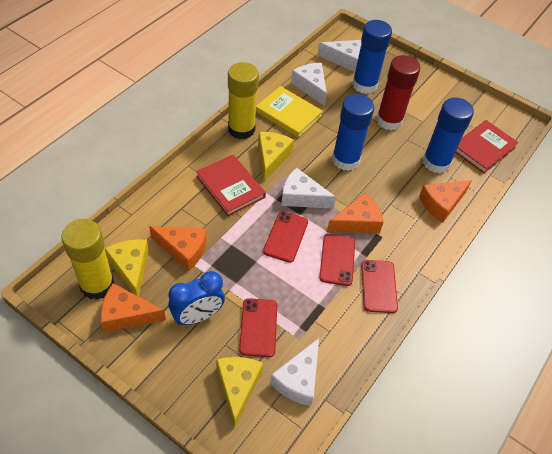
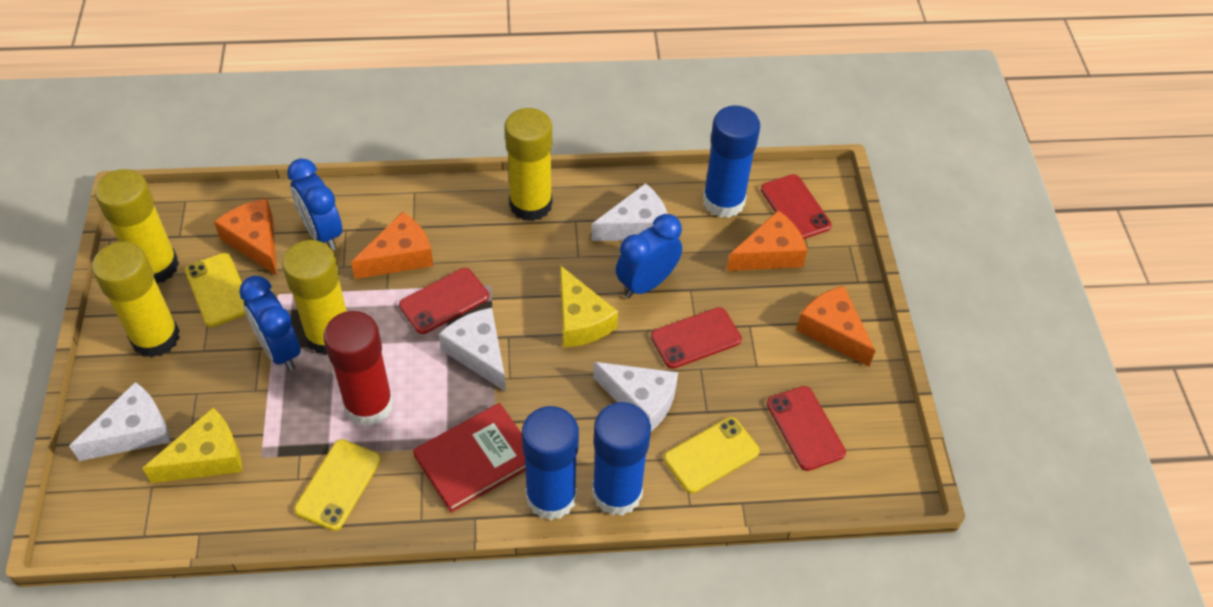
blue clock: [168,271,225,325] = 1 -> [239,276,301,371] [287,158,342,250] [616,214,682,298] = 3
red book: [196,155,266,216] [456,120,519,173] = 2 -> [413,403,526,513] = 1
yellow book: [256,86,323,137] = 1 -> none = 0
yellow cheese: [105,239,149,297] [216,357,263,428] [258,132,294,181] = 3 -> [142,408,242,483] [560,265,618,347] = 2
yellow glue stick: [61,219,114,300] [228,62,259,139] = 2 -> [92,242,180,358] [95,169,179,283] [282,240,347,355] [505,108,552,221] = 4
yellow phone: none = 0 -> [185,253,246,327] [294,439,381,531] [664,417,760,493] = 3

